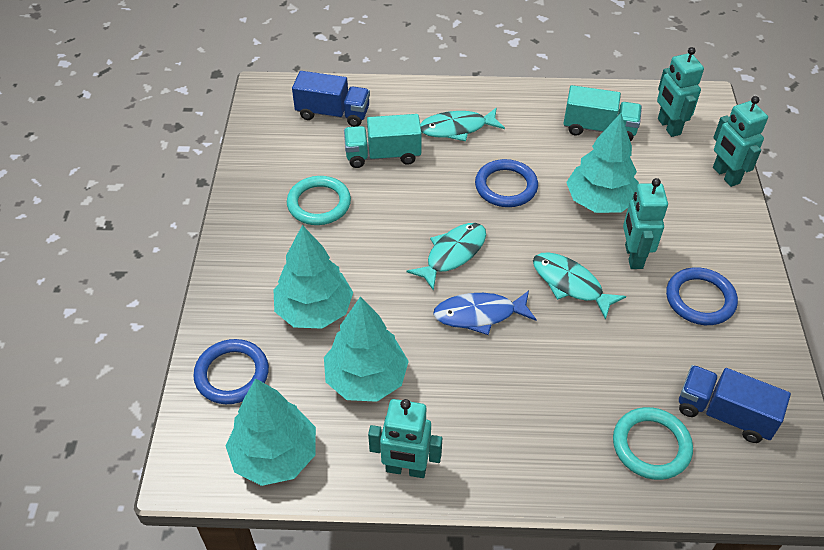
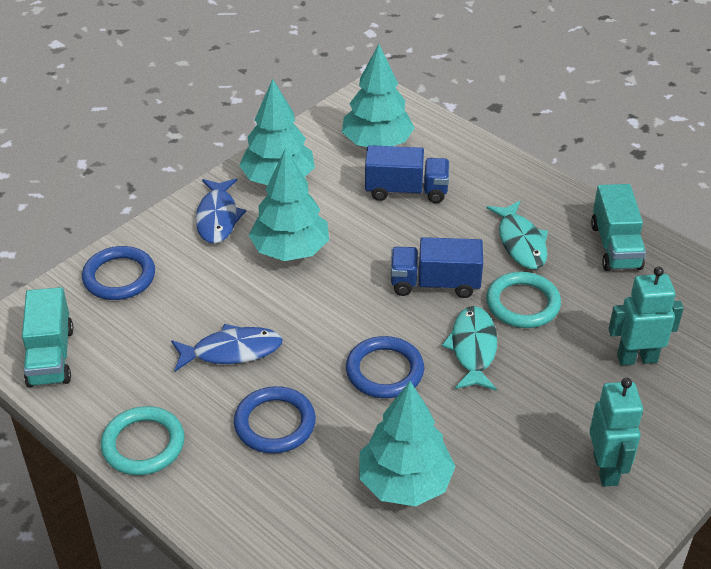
blue fish: [433,291,537,335] = 1 -> [171,324,283,371] [196,179,246,244] = 2
turquoise fish: [407,223,486,291] [420,107,505,141] [533,253,626,320] = 3 -> [442,306,497,391] [486,201,548,269] = 2
turquoise robot: [368,399,442,478] [623,178,668,269] [657,47,704,137] [713,96,768,187] = 4 -> [589,378,643,487] [608,267,684,365] = 2

